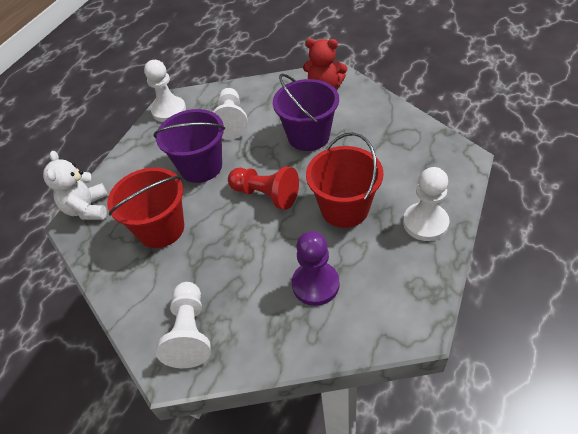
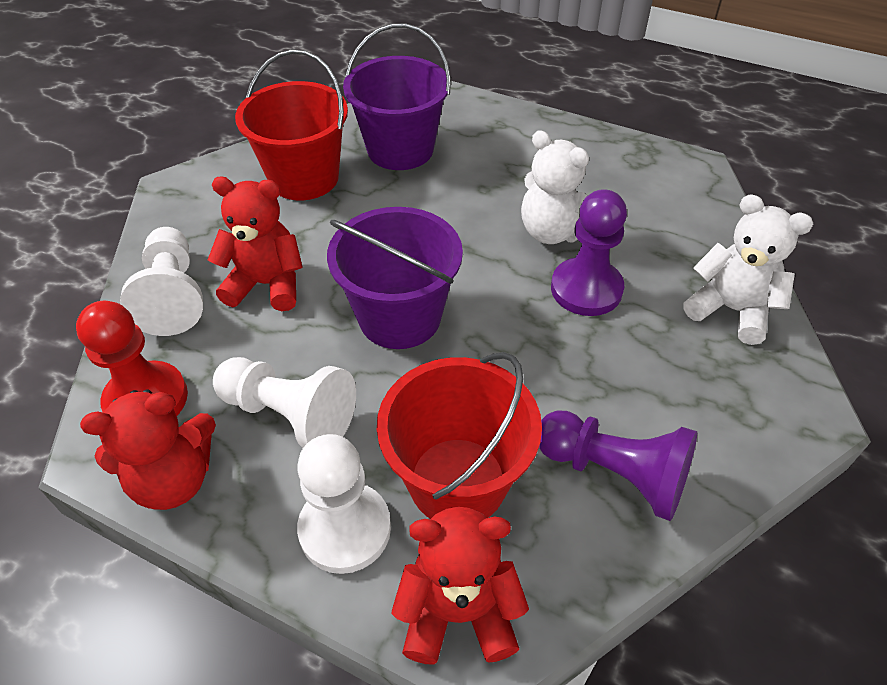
purple pawn: [292,231,339,306] = 1 -> [539,410,697,521] [551,189,627,316] = 2
red teddy bear: [303,38,347,89] = 1 -> [80,390,216,510] [208,177,303,311] [392,507,529,665] = 3
white pawn: [144,60,186,122] [156,282,211,368] [213,88,248,140] [403,167,449,241] = 4 -> [120,227,203,336] [213,357,356,448] [297,434,391,574] = 3
white teddy bear: [43,151,108,220] = 1 -> [521,130,589,244] [683,195,813,345] = 2

